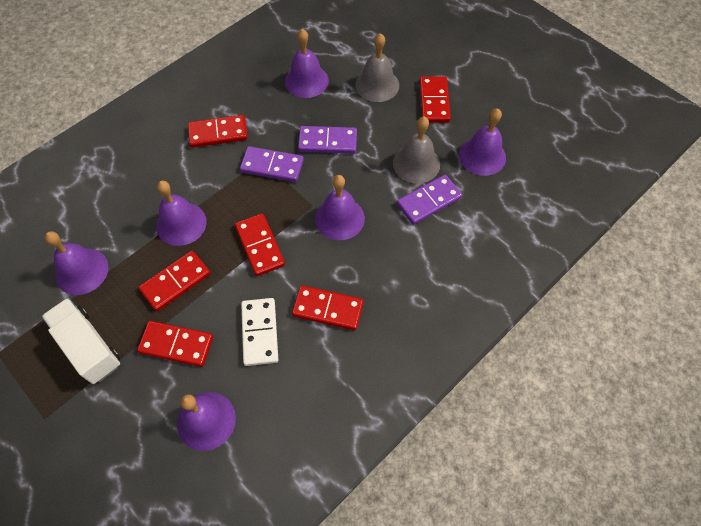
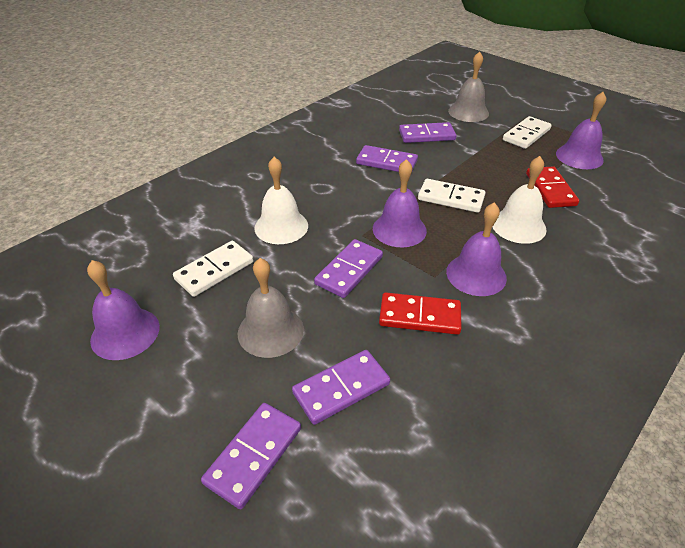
purple bell: [45,231,109,295] [156,181,207,246] [177,392,236,451] [285,29,329,98] [315,175,365,240] [459,108,506,176] = 6 -> [87,260,160,360] [373,159,427,248] [446,202,507,296] [556,92,606,169] = 4
purple domino: [240,146,304,182] [298,126,357,154] [397,175,462,225] = 3 -> [201,403,301,509] [292,350,390,425] [314,239,383,298] [356,145,418,172] [399,122,456,143] = 5
red domino: [137,321,213,367] [139,251,211,311] [188,115,248,148] [235,213,285,276] [292,285,364,330] [420,77,451,123] = 6 -> [379,292,462,335] [526,166,579,208] = 2
white bell: none = 0 -> [255,157,308,244] [493,156,547,244] = 2
white domino: [241,298,278,366] = 1 -> [173,241,253,297] [418,179,486,213] [503,116,552,149] = 3
white truck: [42,298,120,384] = 1 -> none = 0

